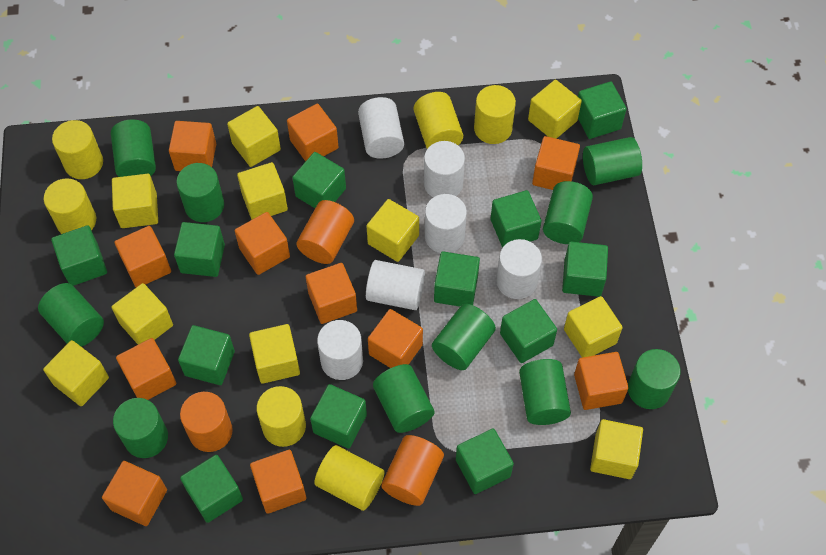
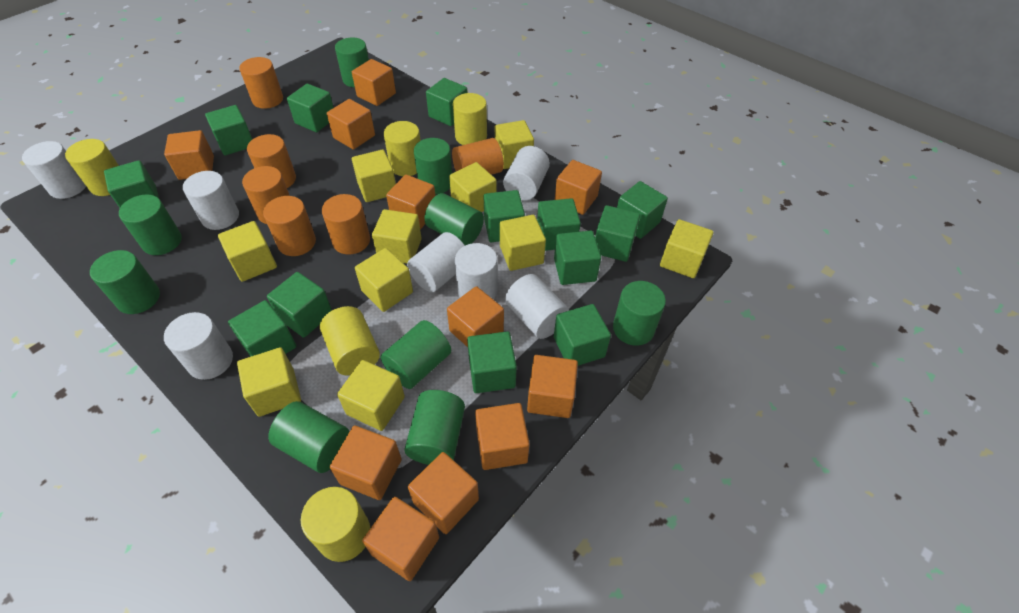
green cube: [51,225,107,286] [174,222,225,277] [178,325,235,385] [180,455,243,523] [292,152,346,208] [310,384,367,449] [434,252,480,306] [456,428,514,494] [491,190,541,248] [500,299,557,363] [562,242,608,297] [578,81,626,139] = 12 -> [104,160,159,208] [205,105,253,155] [228,300,296,357] [267,272,332,338] [287,84,334,132] [426,78,467,126] [467,331,517,393] [484,190,525,242] [537,198,581,251] [554,231,601,285] [554,304,611,366] [595,205,640,262] [617,181,668,239] = 13
green cylinder: [38,283,104,347] [111,119,156,177] [113,398,168,458] [176,163,224,222] [373,364,434,433] [432,304,496,370] [519,359,571,425] [543,181,593,244] [583,137,642,185] [628,349,681,409] = 10 -> [90,250,160,314] [119,195,182,255] [268,401,349,473] [335,37,369,87] [381,320,451,389] [404,390,465,465] [414,138,452,194] [424,193,484,245] [613,281,666,346] = 9
orange cylinder: [180,392,233,452] [296,200,354,264] [381,435,444,506] = 3 -> [239,57,283,109] [242,166,290,224] [247,134,296,188] [263,196,316,256] [322,194,370,254] [452,138,504,175] = 6
white cylinder: [317,320,363,380] [358,97,404,159] [366,260,425,310] [424,141,465,197] [425,194,467,253] [496,239,542,299] = 6 -> [22,141,86,199] [164,312,233,380] [183,171,239,230] [407,232,465,292] [455,243,498,299] [503,146,550,201] [505,274,569,339] = 7
yellow cylinder: [44,178,96,234] [52,120,103,179] [257,386,306,447] [314,445,385,511] [414,92,463,149] [474,85,516,144] = 6 -> [65,139,119,196] [301,487,370,562] [320,306,380,376] [384,121,421,176] [453,93,487,145] = 5

